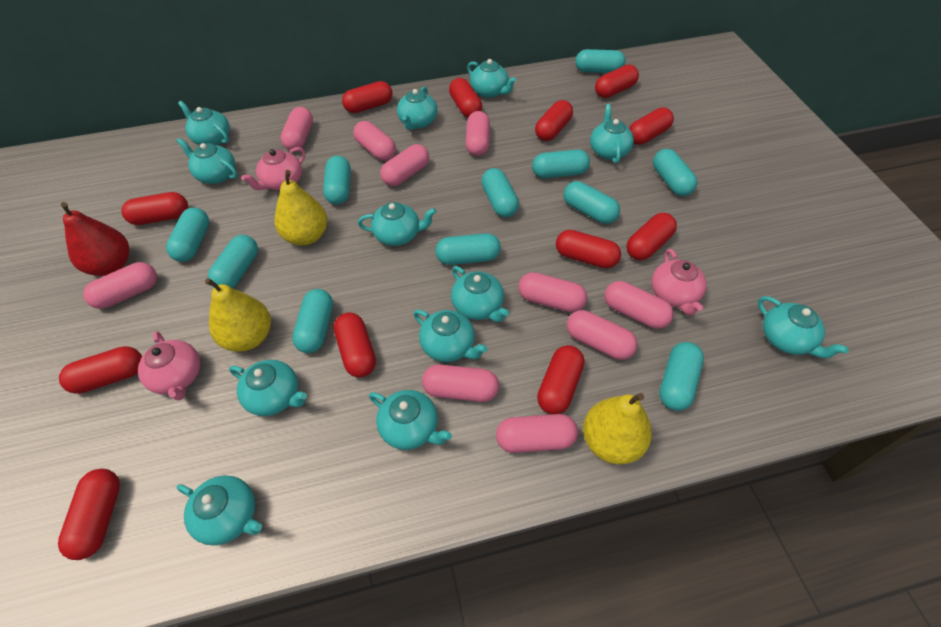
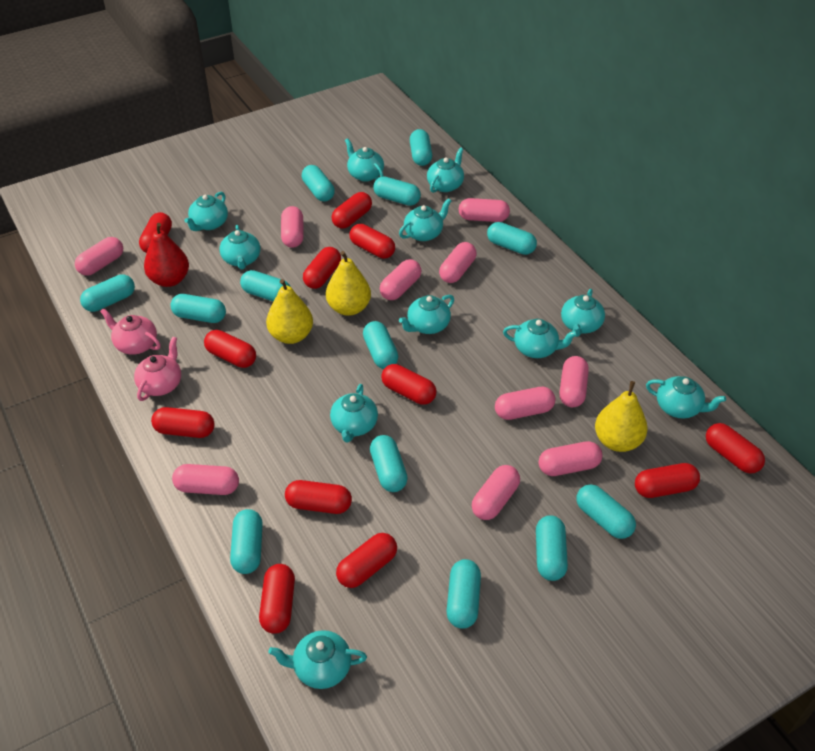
pink teapot: [138,331,201,401] [241,147,305,190] [651,249,706,315] = 3 -> [100,308,161,355] [134,337,181,401] = 2
turquoise capsule: [166,208,209,262] [208,235,258,288] [292,289,333,353] [323,156,351,204] [435,233,501,265] [481,168,519,217] [532,149,590,178] [563,181,620,224] [575,49,625,73] [653,149,697,196] [659,342,704,411] = 11 -> [80,274,135,312] [171,294,226,323] [230,509,263,574] [240,270,291,301] [302,165,335,202] [363,321,398,369] [370,435,408,492] [373,176,421,206] [410,129,432,166] [447,559,481,629] [487,222,537,255] [536,515,568,581] [576,484,636,539] = 13
turquoise teapot: [177,138,238,184] [177,476,262,545] [178,101,230,145] [229,360,307,416] [358,202,437,246] [369,390,452,450] [397,86,438,130] [414,310,487,362] [451,266,509,322] [467,59,517,98] [590,104,634,164] [758,296,848,358] = 12 -> [185,192,228,231] [219,225,260,270] [268,630,367,689] [330,384,378,443] [345,138,384,182] [399,198,451,241] [399,295,454,334] [427,147,464,193] [503,319,578,358] [561,289,605,337] [646,376,726,419] = 11

